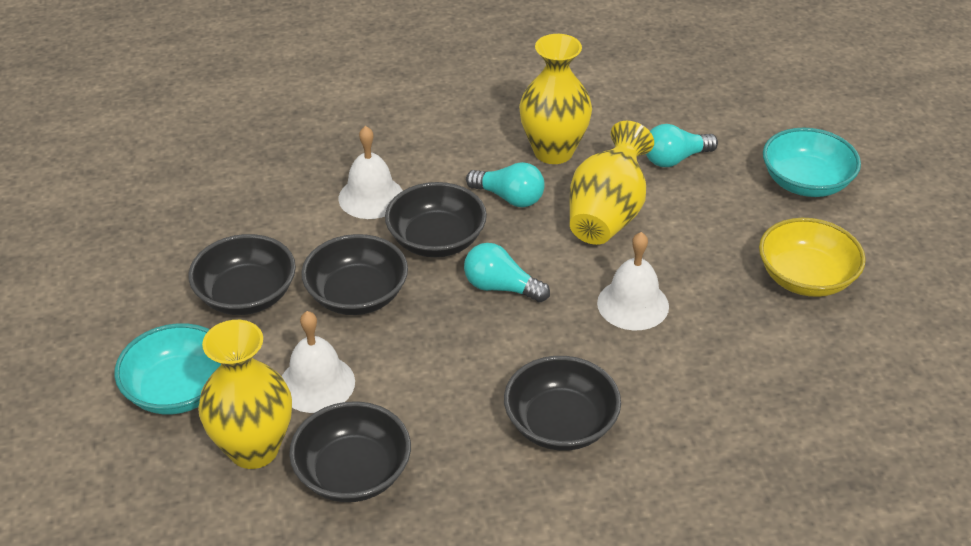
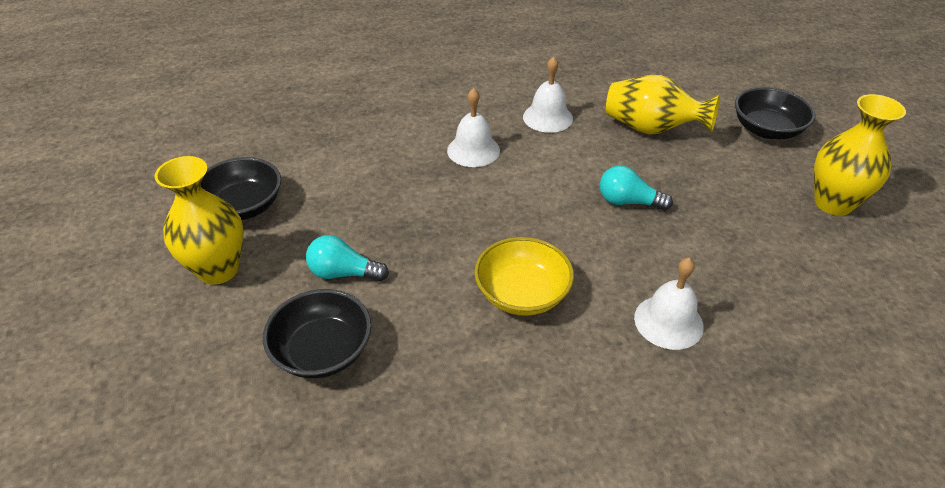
black bowl: [188,234,296,315] [289,401,411,502] [301,234,408,315] [385,182,487,257] [504,356,621,451] = 5 -> [201,157,281,220] [263,289,372,378] [735,87,816,139] = 3
turquoise bowl: [114,323,221,415] [763,127,861,197] = 2 -> none = 0
turquoise light bulb: [464,243,550,302] [466,162,545,207] [646,124,718,167] = 3 -> [306,235,389,281] [600,166,673,211] = 2

